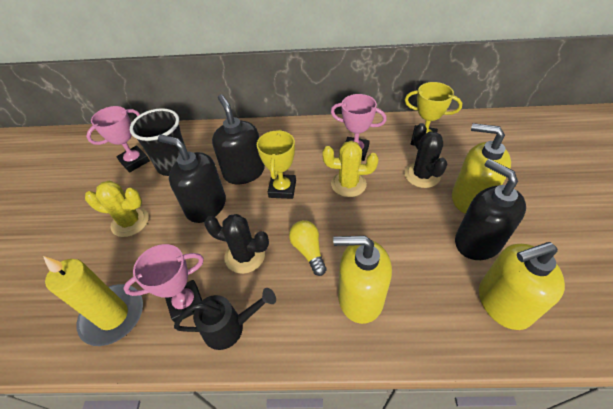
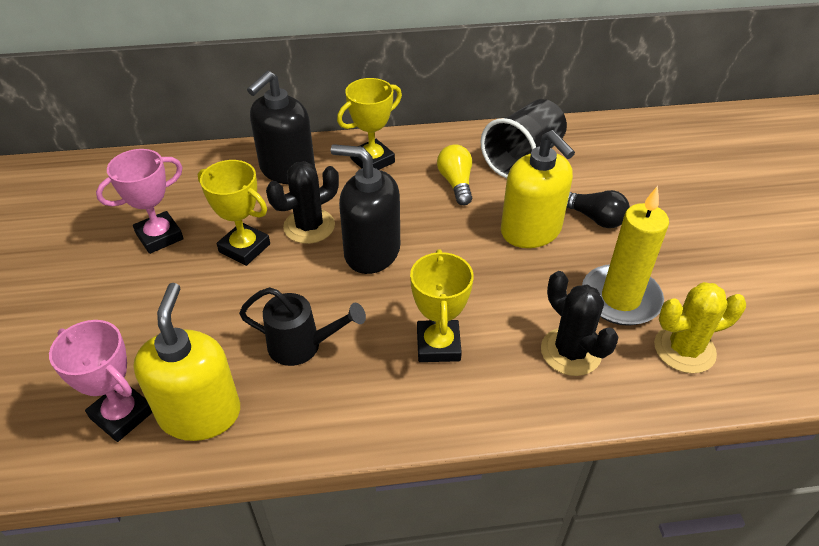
black light bulb: none = 0 -> [566,190,630,228] = 1
black soap dispenser: [158,135,226,223] [212,94,265,184] [455,159,526,260] = 3 -> [247,71,315,184] [331,144,400,274] = 2
pink trophy: [86,106,150,173] [123,244,204,323] [331,94,387,161] = 3 -> [49,320,152,442] [96,149,184,254] = 2
yellow cactus: [85,181,149,237] [322,141,378,197] = 2 -> [654,282,746,374] = 1
yellow soap dispenser: [333,236,392,324] [452,123,511,214] [479,242,565,330] = 3 -> [133,283,240,441] [501,130,575,248] = 2
yellow trophy: [257,130,296,199] [405,82,462,146] = 2 -> [198,160,270,266] [337,78,402,170] [410,249,474,362] = 3

